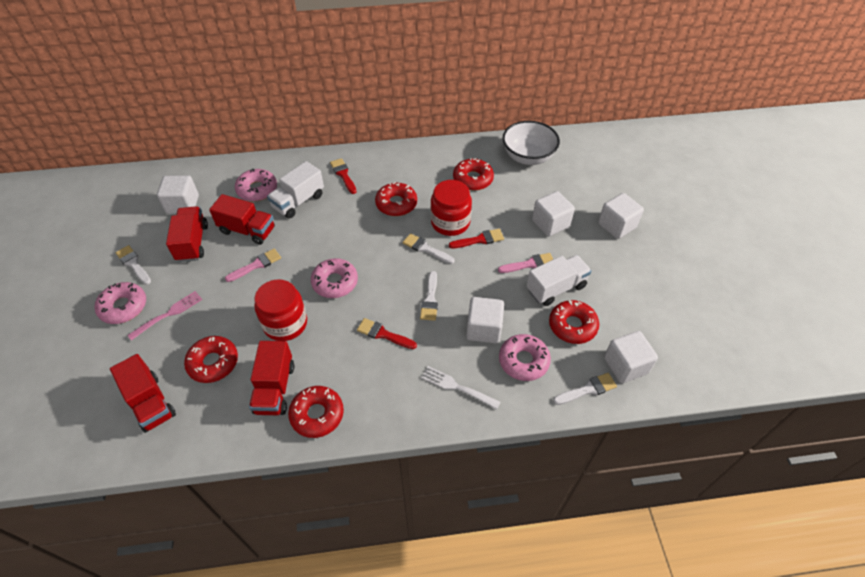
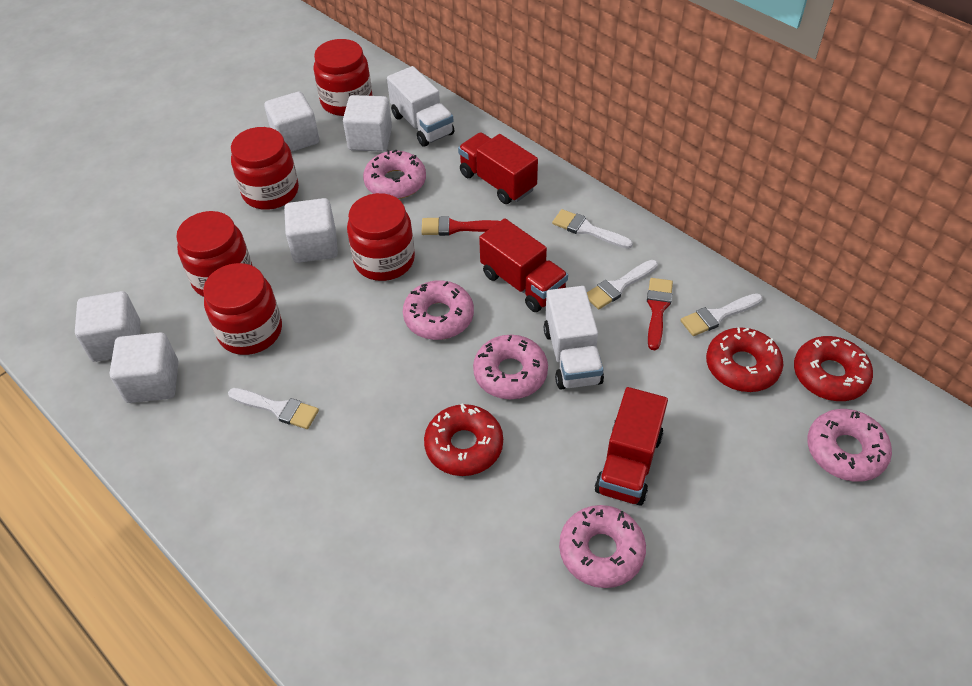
pink brush: [225,248,281,282] [498,253,553,273] = 2 -> none = 0
pink donut: [95,282,146,324] [235,169,277,201] [311,258,358,298] [499,334,551,381] = 4 -> [363,150,426,199] [403,280,474,340] [473,335,548,399] [559,505,646,588] [807,409,892,482] = 5
pink fork: [127,291,202,340] = 1 -> none = 0
red brush: [330,158,357,194] [357,318,417,349] [449,229,504,249] = 3 -> [421,216,500,236] [647,278,673,350] = 2
red donut: [184,336,238,383] [288,386,344,438] [375,182,417,216] [453,158,494,191] [549,300,599,344] = 5 -> [424,404,503,476] [706,327,783,392] [794,336,873,401] = 3
red jar: [255,279,307,341] [431,180,472,236] = 2 -> [176,211,252,297] [203,263,282,355] [231,127,299,210] [313,39,372,116] [347,193,415,281] = 5
red truck: [110,354,176,433] [166,206,208,262] [209,194,275,245] [249,341,294,415] = 4 -> [458,132,538,204] [479,218,568,312] [595,387,668,506] = 3
white bowl: [503,121,560,165] = 1 -> none = 0
white fork: [421,366,500,409] = 1 -> none = 0

